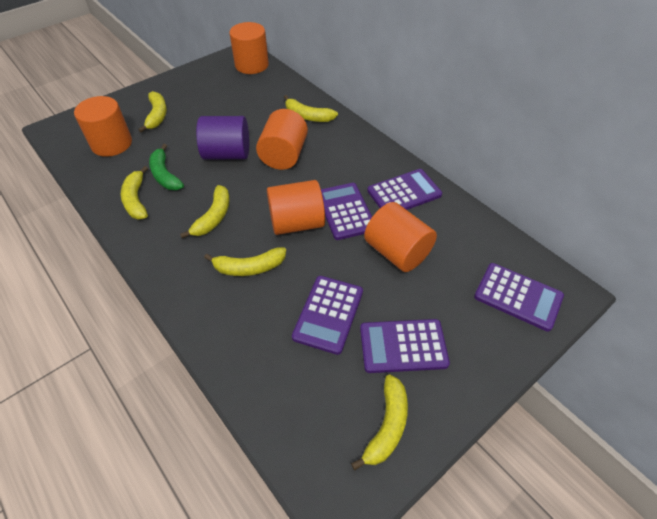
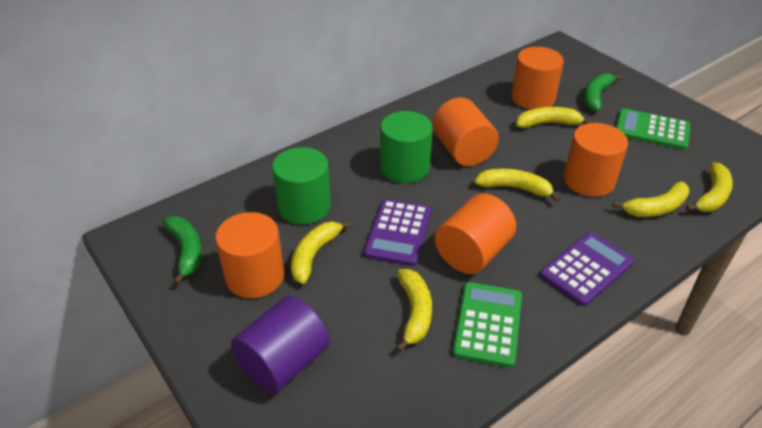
green banana: [149,144,184,190] = 1 -> [162,216,202,285] [584,73,623,111] = 2
green calculator: none = 0 -> [453,282,522,368] [616,108,691,150] = 2
green cylinder: none = 0 -> [272,147,331,224] [380,111,433,183] = 2
purple calculator: [292,276,363,355] [321,183,372,240] [360,319,450,373] [367,169,442,210] [474,263,564,332] = 5 -> [364,199,431,266] [540,232,634,306] = 2

